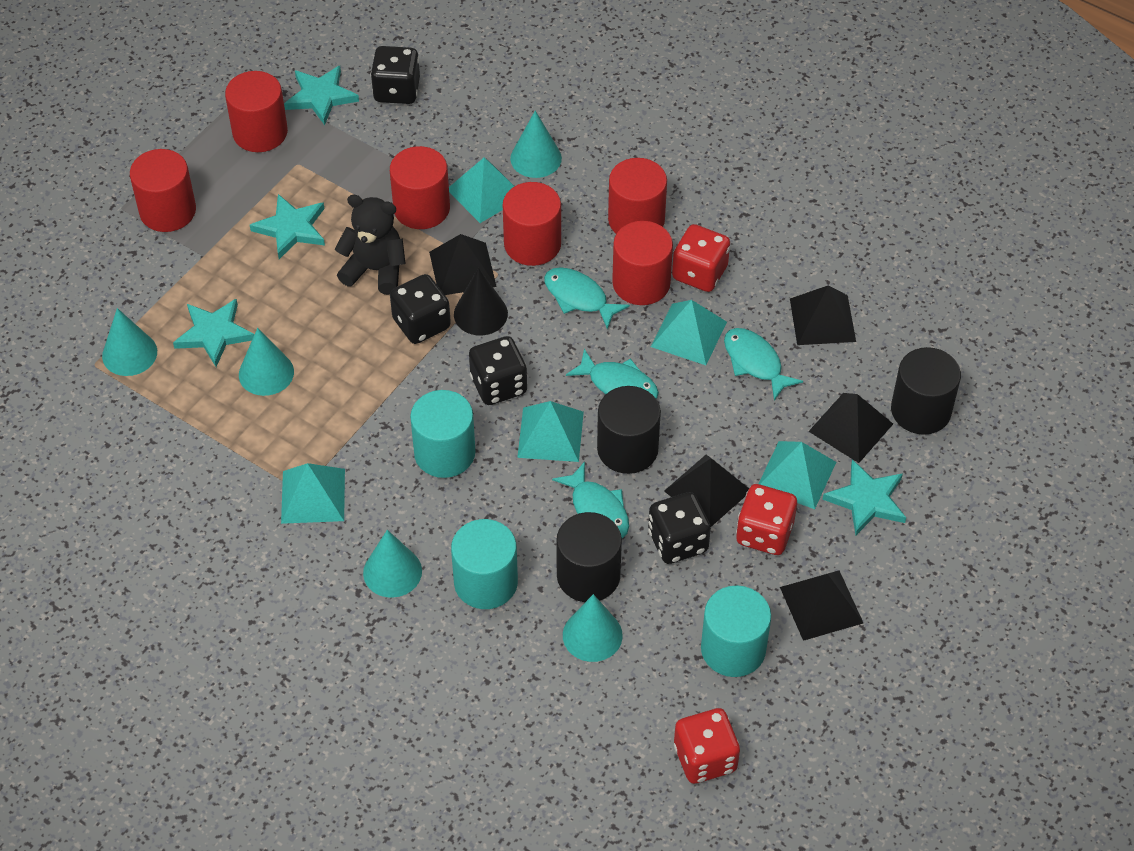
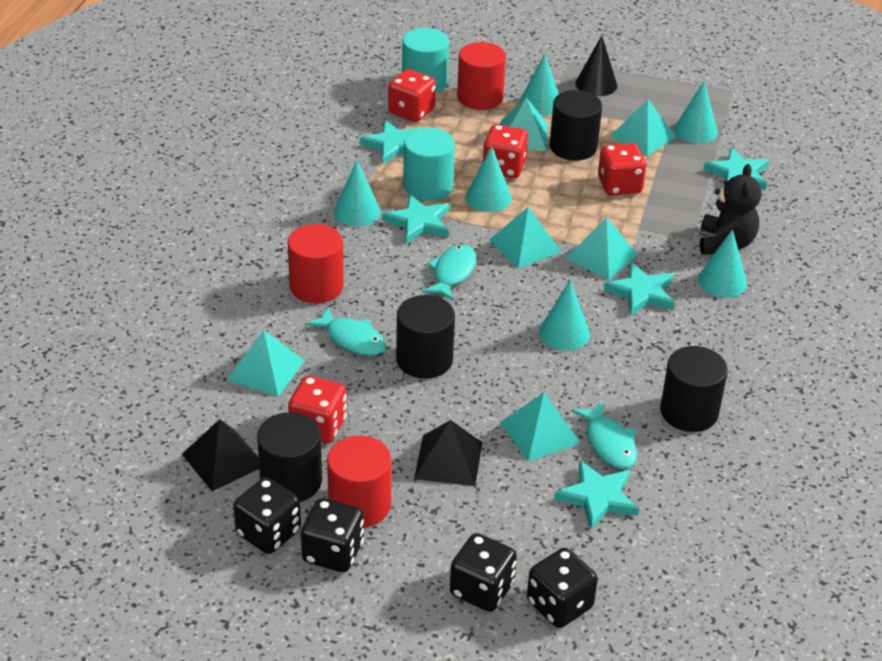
black cylinder: [556,512,622,602] [597,386,661,474] [891,347,961,435] = 3 -> [257,412,322,502] [396,295,455,379] [550,90,602,161] [660,346,728,432] = 4
black pyramid: [429,234,497,295] [664,455,749,527] [780,570,863,641] [790,285,856,345] [808,393,893,463] = 5 -> [182,419,259,491] [414,420,482,486] = 2
red cylinder: [130,149,196,232] [225,71,288,152] [390,146,450,229] [503,182,561,266] [608,158,667,234] [612,221,673,305] = 6 -> [287,224,344,303] [327,436,392,528] [457,42,506,110] = 3
red dice: [672,224,730,292] [674,708,740,784] [736,484,797,555] = 3 -> [288,376,347,443] [388,69,436,122] [482,125,528,178] [598,143,646,196] = 4
turquoise cone: [102,308,157,376] [239,328,294,396] [363,530,422,598] [510,111,562,178] [563,594,623,662] = 5 -> [334,160,381,226] [466,146,512,212] [519,54,559,116] [539,280,590,350] [674,81,718,143] [698,229,747,298] = 6
turquoise cylinder: [410,390,476,478] [451,519,518,609] [701,585,771,677] = 3 -> [402,28,449,93] [403,128,455,201] = 2
turquoise fish: [544,267,630,329] [552,462,629,538] [566,349,659,399] [724,328,803,401] = 4 -> [305,307,386,356] [422,245,477,301] [571,401,637,469] = 3
turquoise pyramid: [281,463,345,524] [449,157,515,223] [517,401,584,462] [651,300,727,365] [759,441,836,509] = 5 -> [227,330,305,397] [490,207,561,269] [500,393,580,461] [501,98,548,151] [566,217,638,280] [610,99,676,156] = 6
turquoise star: [173,299,254,367] [250,194,325,259] [284,66,359,125] [822,459,906,535] = 4 -> [360,120,421,164] [383,194,450,244] [554,460,639,529] [604,262,675,316] [703,148,769,190] = 5

